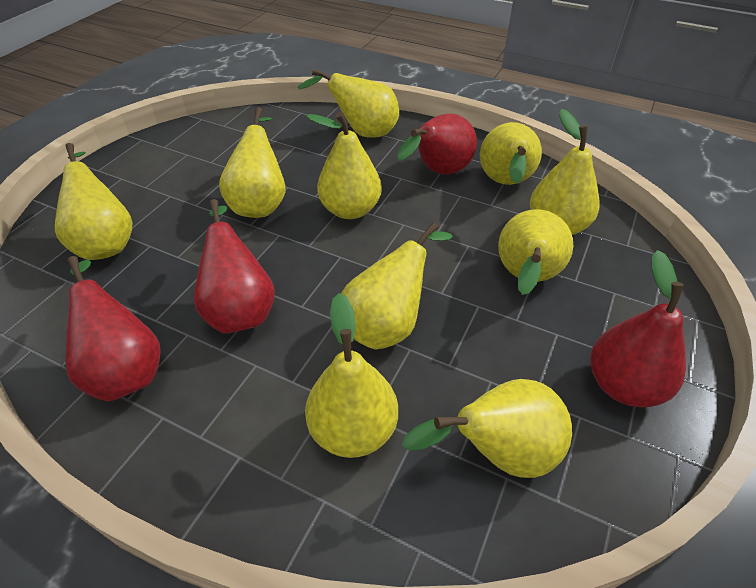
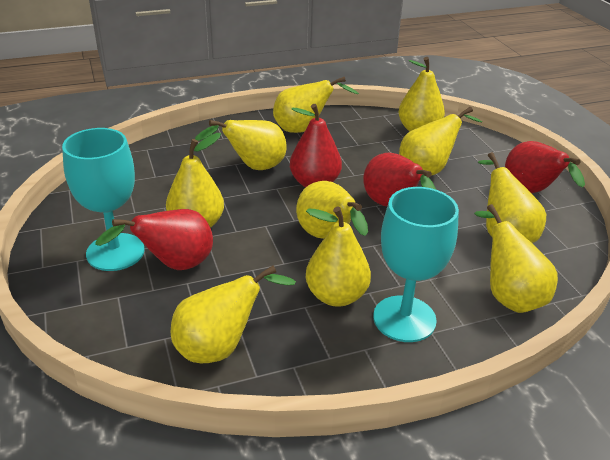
turquoise goblet: none = 0 -> [62,128,145,271] [373,187,459,342] = 2

